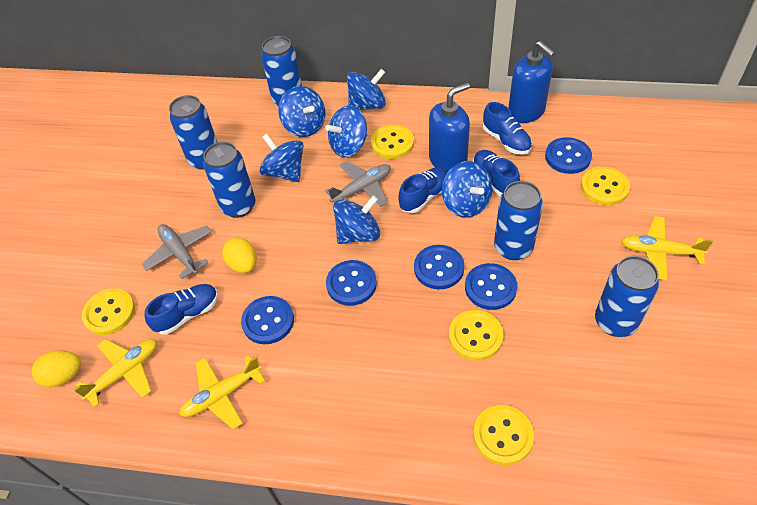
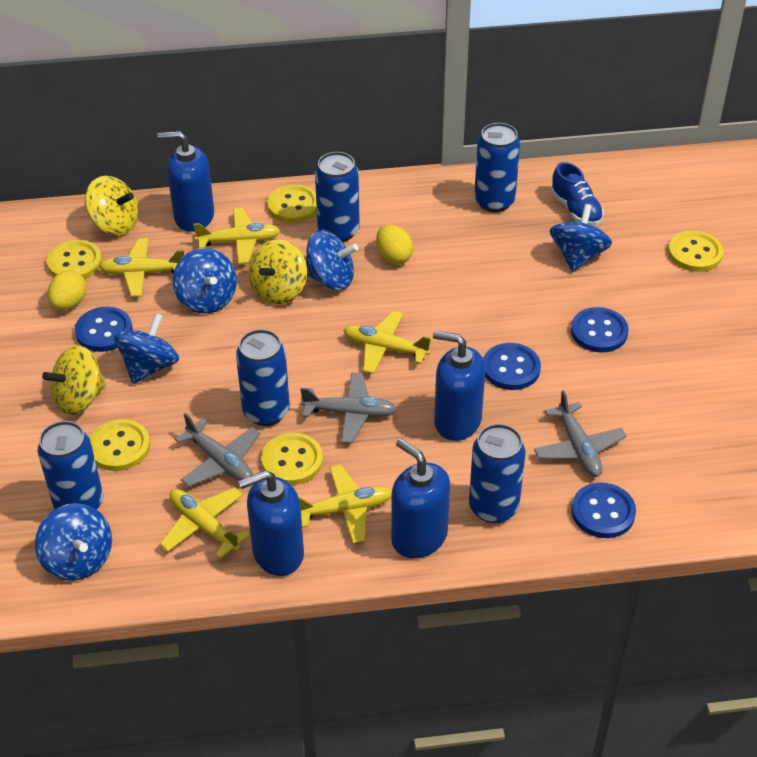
blue button: [241,296,294,344] [326,260,377,306] [414,245,464,289] [465,263,517,310] [545,137,592,174] = 5 -> [75,307,133,352] [483,343,541,390] [571,307,629,353] [571,483,636,538] = 4
blue shoe: [144,284,218,335] [398,167,448,213] [473,150,520,196] [483,102,532,155] = 4 -> [551,162,604,226] = 1
blue soap dispenser: [429,83,470,172] [508,41,555,123] = 2 -> [157,131,214,232] [238,470,304,576] [391,439,450,558] [433,331,485,441] = 4
blue spinning top: [259,134,304,182] [278,86,325,137] [325,105,367,157] [333,195,381,244] [347,69,386,110] [442,161,492,218] = 6 -> [35,503,112,581] [114,313,179,384] [173,248,237,314] [306,230,358,290] [550,204,612,272] = 5
grey plane: [142,224,212,279] [325,161,391,207] = 2 -> [175,413,260,487] [300,373,397,443] [534,390,626,477] = 3
yellow plane: [74,339,157,407] [179,355,265,429] [621,216,713,280] = 3 -> [99,238,184,297] [160,487,250,559] [193,208,281,264] [298,465,392,544] [343,311,432,374] = 5
yellow spinning top: none = 0 -> [42,345,106,415] [85,176,139,235] [249,239,307,305] = 3

